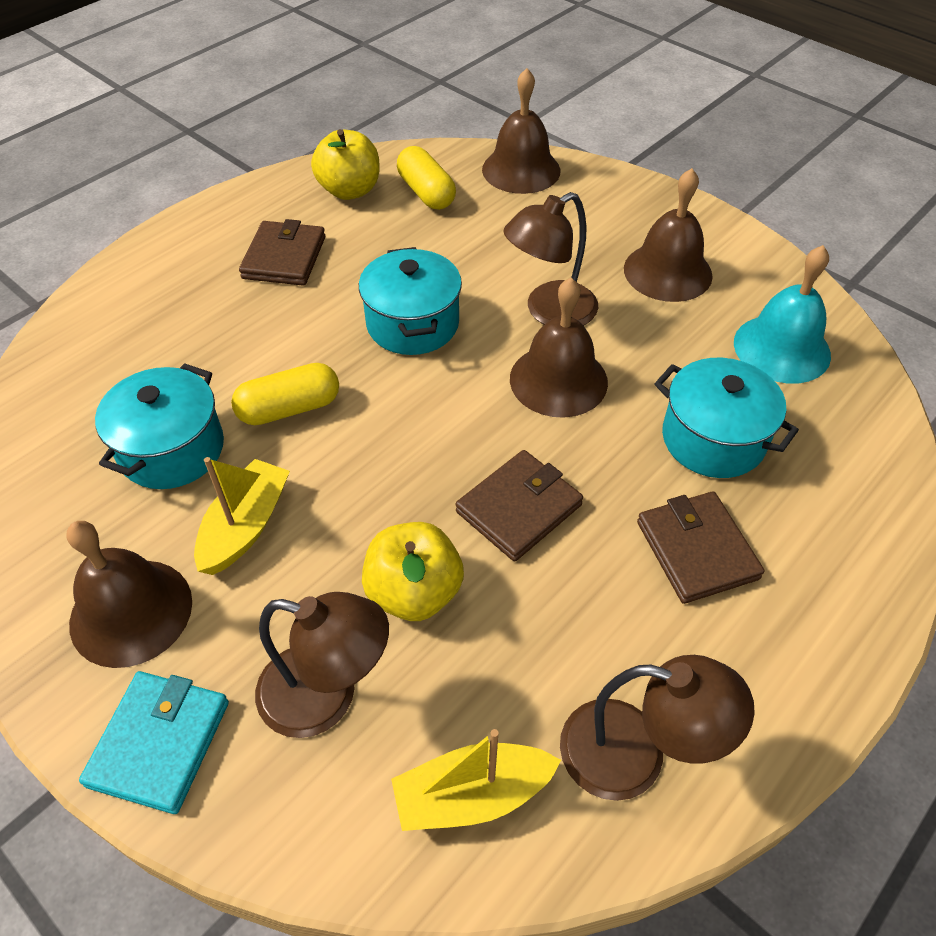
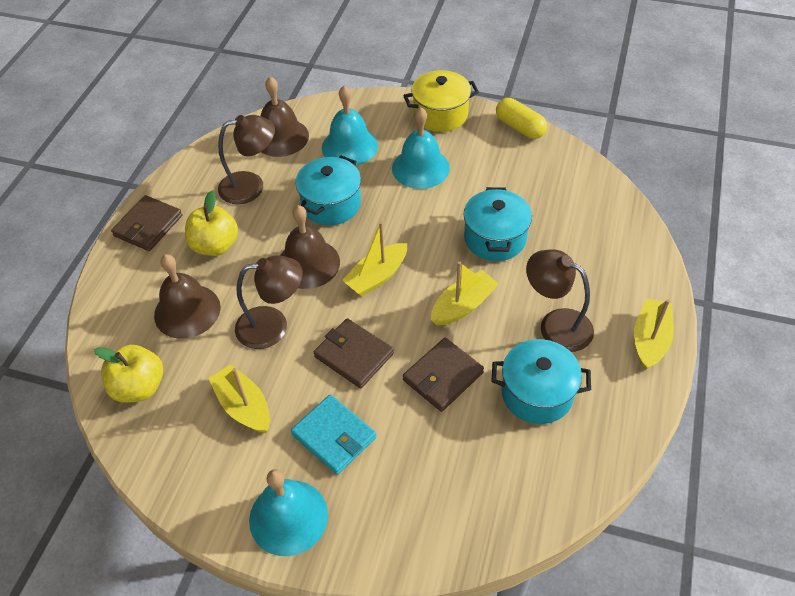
brown bell: [66,521,192,668] [482,68,560,194] [510,278,608,418] [624,168,713,302] = 4 -> [154,254,221,339] [261,77,309,157] [280,205,340,289] = 3
turquoise bell: [734,245,831,384] = 1 -> [249,469,328,556] [322,86,378,166] [392,107,450,189] = 3
yellow boat: [194,457,290,575] [391,729,561,831] = 2 -> [208,364,270,433] [342,222,407,296] [431,261,499,325] [634,298,674,370] = 4
yellow capsule: [231,363,339,425] [397,146,456,210] = 2 -> [496,98,547,139] = 1
yellow pot: none = 0 -> [403,70,479,132] = 1

